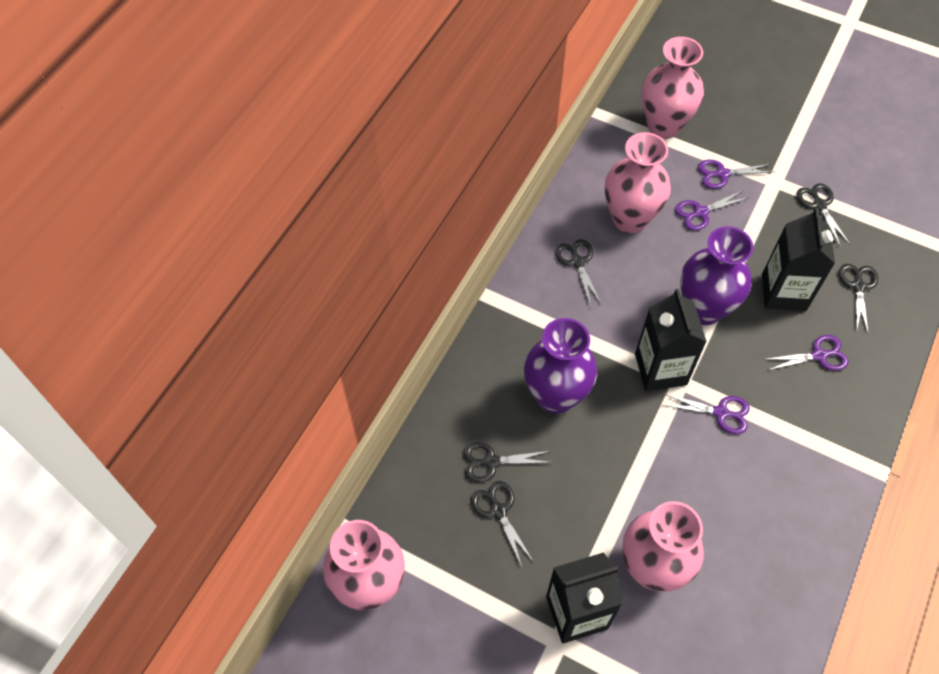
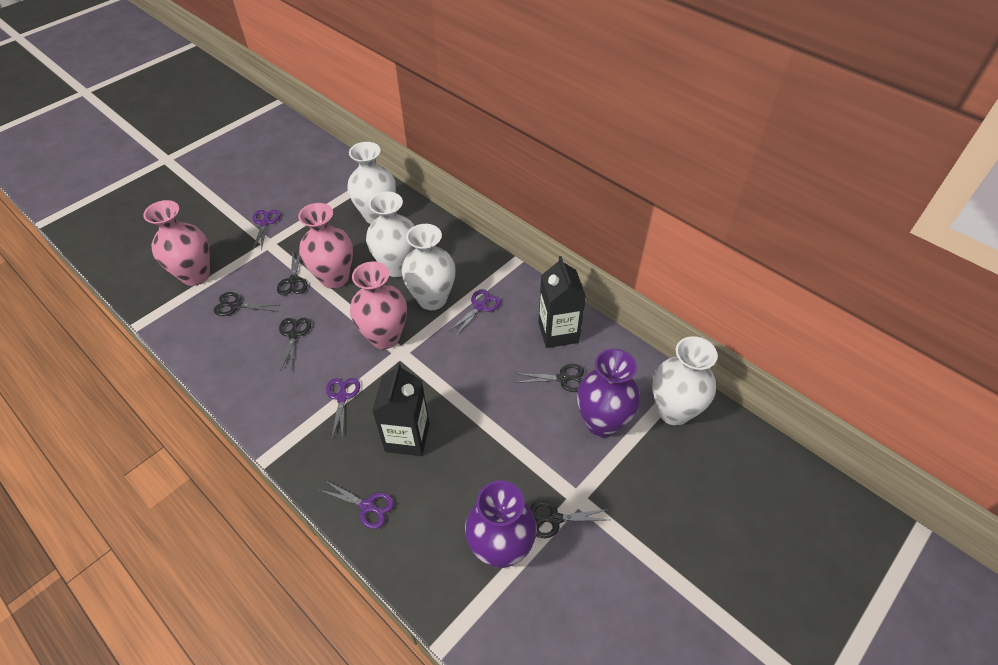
black carton: [546,552,623,643] [635,288,707,391] [762,208,835,311] = 3 -> [372,363,429,456] [538,256,586,348] = 2
pink vase: [323,520,405,610] [605,132,671,233] [622,501,704,592] [641,37,704,139] = 4 -> [143,200,210,286] [298,203,353,289] [350,262,407,349] = 3
white vase: none = 0 -> [347,142,396,224] [366,191,416,277] [401,224,456,310] [652,336,718,426] = 4

